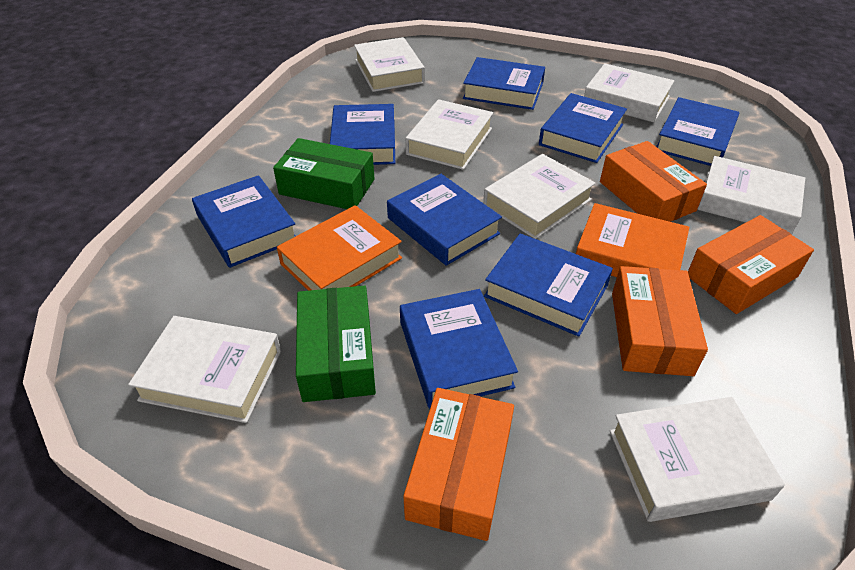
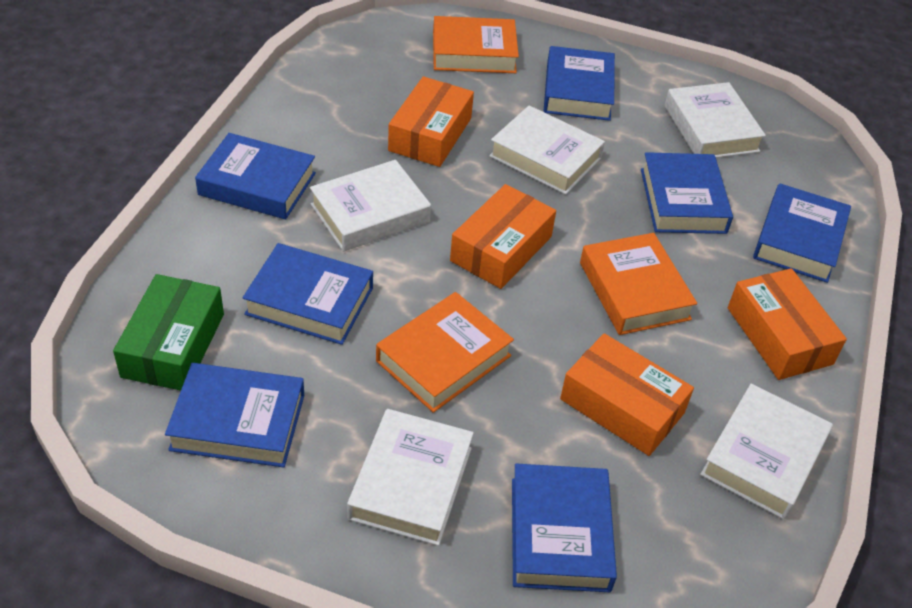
blue book: [192,175,296,268] [330,104,395,165] [387,174,502,266] [400,289,518,408] [463,57,545,110] [484,233,613,337] [539,93,627,163] [656,97,739,166] = 8 -> [165,363,305,467] [195,133,316,219] [242,243,373,345] [512,464,617,592] [544,46,615,121] [641,152,733,234] [753,183,851,283] = 7
green box: [273,138,374,209] [296,286,376,402] = 2 -> [113,274,224,391] = 1
orange book: [277,205,402,291] [576,203,689,277] = 2 -> [376,292,514,413] [433,16,519,73] [580,233,697,335] = 3
white book: [128,316,281,423] [354,37,425,92] [405,99,493,170] [483,154,596,239] [584,63,674,123] [610,397,785,522] [697,156,805,235] = 7 -> [310,160,431,252] [347,409,474,546] [489,105,605,195] [665,82,766,158] [700,383,833,520] = 5

